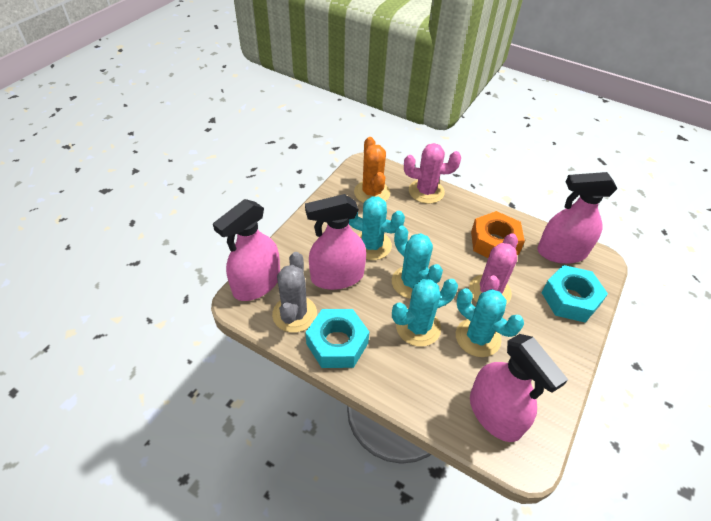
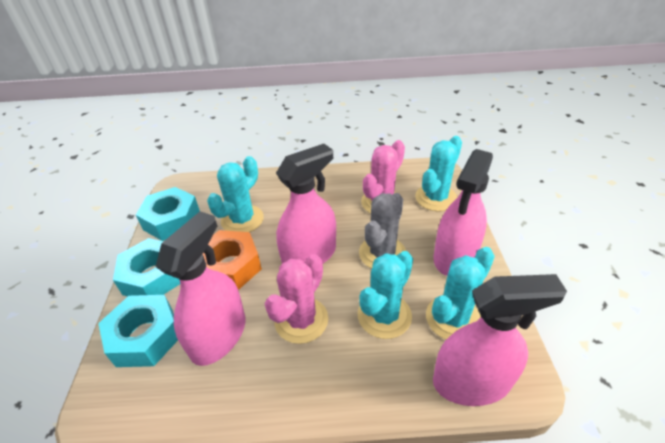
orange cactus: [354,137,390,203] = 1 -> none = 0
turquoise nut: [305,309,369,368] [542,265,608,323] = 2 -> [98,295,178,367] [113,238,180,296] [136,187,200,241] = 3

